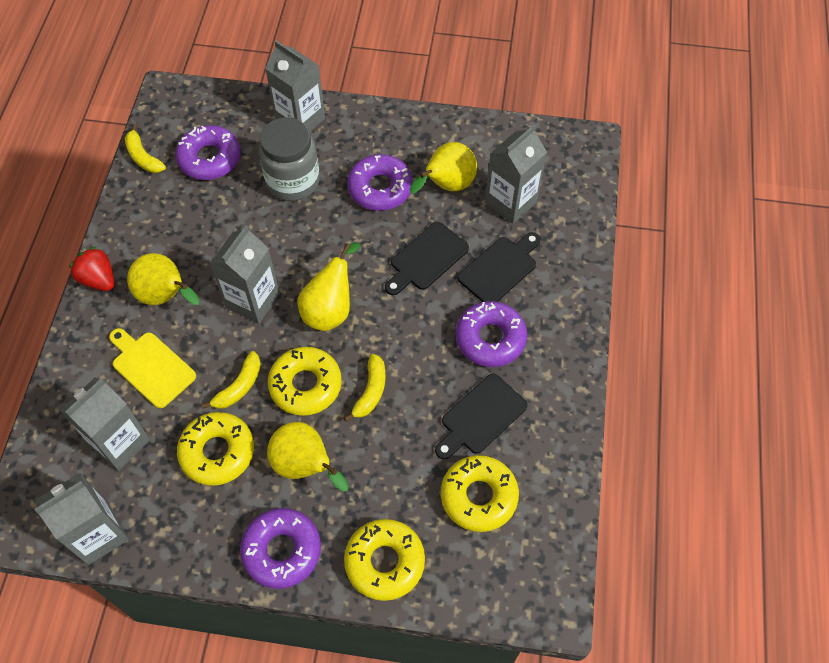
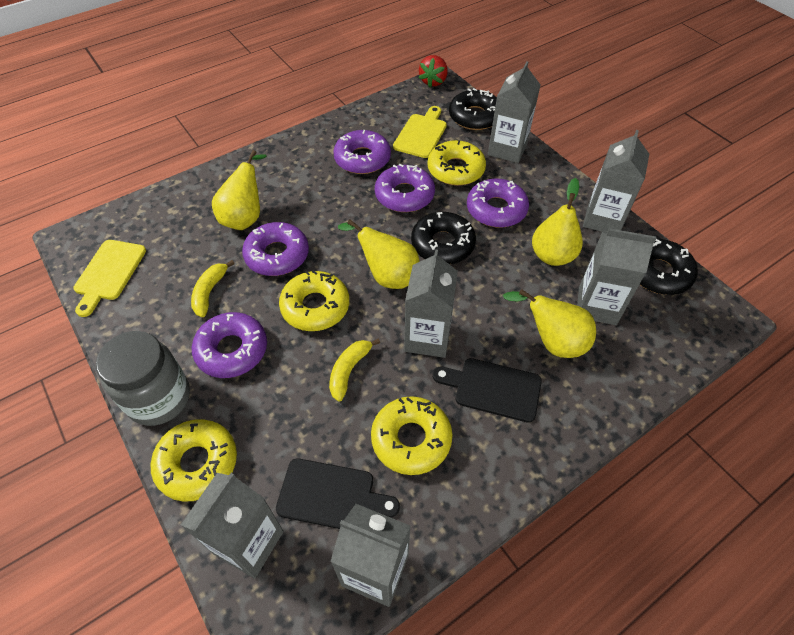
black cutting board: [385,222,469,295] [435,374,528,460] [457,232,540,302] = 3 -> [276,458,400,529] [433,358,542,423] = 2
black donut: none = 0 -> [411,212,476,264] [449,88,497,130] [640,239,698,295] = 3
grey carton: [35,473,129,565] [60,377,150,471] [210,225,280,324] [265,40,325,132] [485,125,547,224] = 5 -> [181,473,283,579] [330,504,411,607] [404,250,458,358] [488,61,541,163] [577,228,656,325] [583,130,649,233] = 6
purple donut: [175,125,241,180] [240,508,321,589] [347,154,413,211] [456,301,527,367] = 4 -> [192,312,267,378] [242,222,309,276] [333,130,391,174] [375,164,435,212] [467,179,529,228] = 5
yellow banana: [125,124,166,173] [201,351,261,409] [344,354,386,422] = 3 -> [191,260,235,317] [329,338,380,402] = 2
yellow cutting board: [109,328,196,408] = 1 -> [73,240,146,317] [393,106,447,158] = 2

